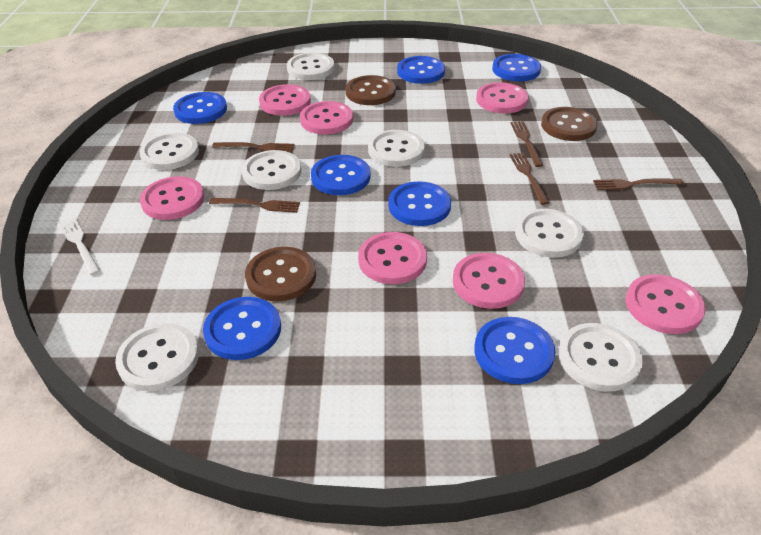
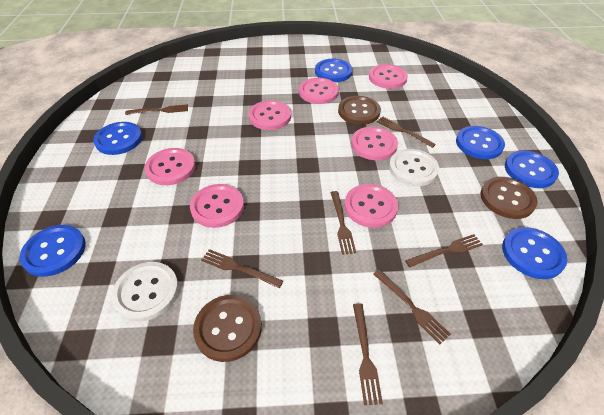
blue button: [173,92,227,124] [203,297,281,360] [311,155,371,195] [388,181,451,226] [397,56,445,84] [474,317,555,384] [492,54,541,81] = 7 -> [20,225,86,277] [93,122,142,155] [315,59,352,82] [456,126,505,159] [502,227,567,279] [505,150,559,188] = 6
brown fork: [209,198,300,213] [212,142,294,153] [510,121,543,167] [510,153,549,205] [593,179,684,190] = 5 -> [125,104,188,115] [201,249,283,288] [330,191,356,255] [353,303,383,405] [373,269,451,345] [376,116,436,148] [405,234,483,267] = 7
white button: [115,323,199,391] [140,133,199,170] [242,150,302,190] [287,53,334,80] [368,130,425,167] [515,209,584,258] [559,323,643,392] = 7 -> [112,262,179,321] [389,149,439,186] = 2
white fork: [59,218,100,275] = 1 -> none = 0

